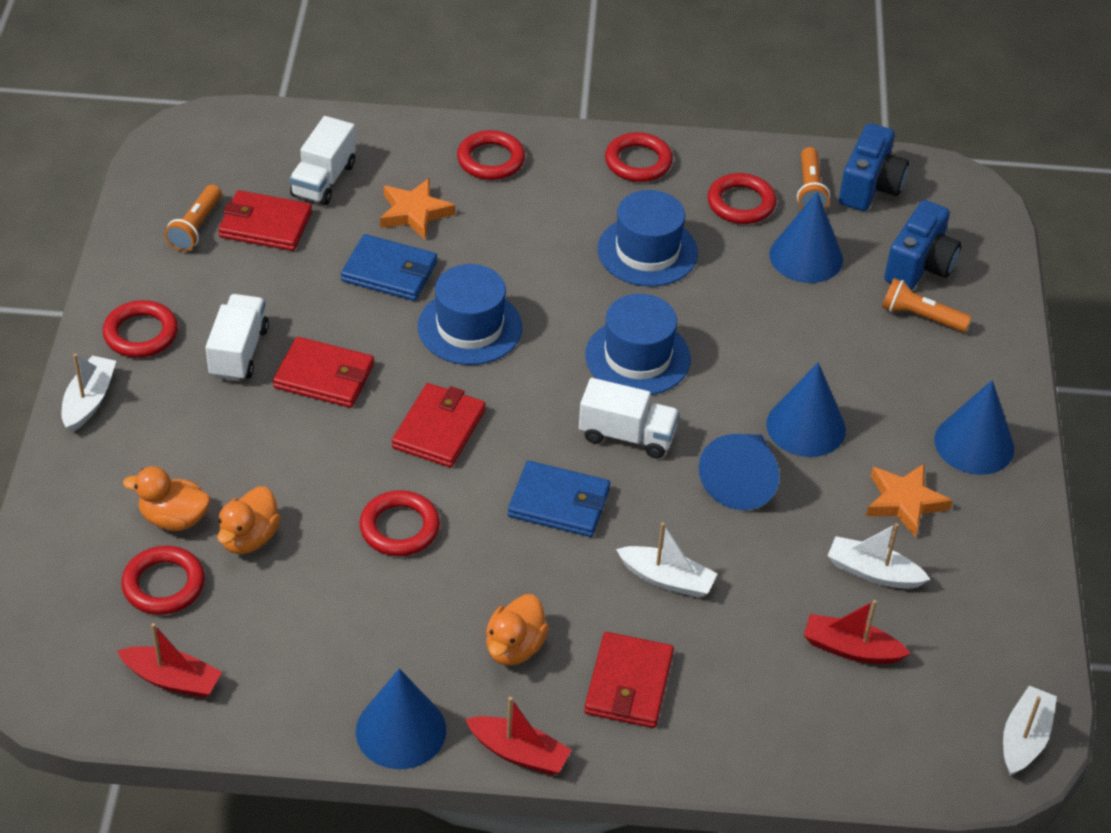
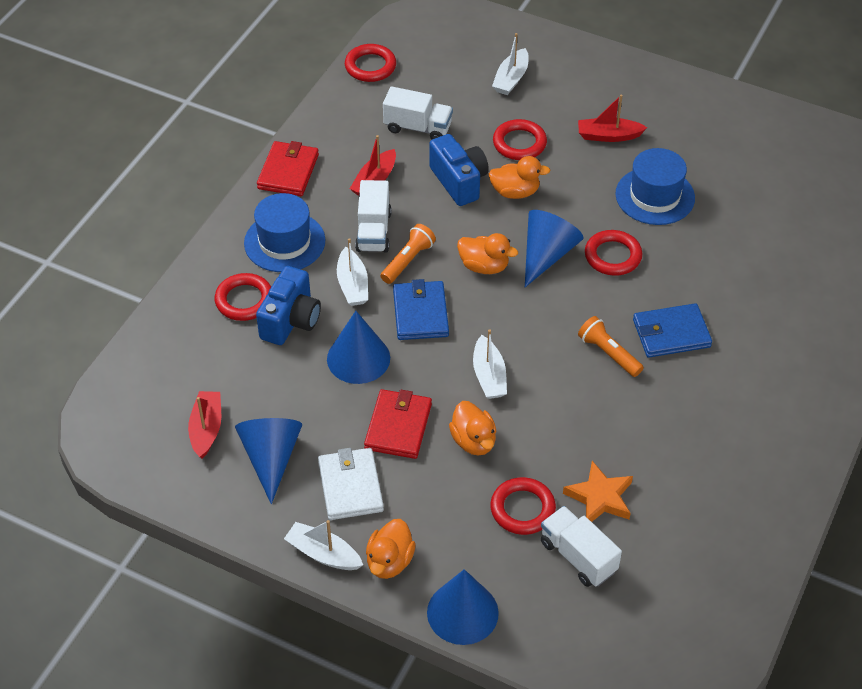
blue cone: [356,668,446,769] [699,434,780,510] [766,362,846,457] [769,192,843,283] [935,380,1014,475] = 5 -> [235,418,302,504] [327,311,390,384] [427,569,499,645] [525,210,584,287] = 4
blue hat: [418,264,522,365] [585,294,691,395] [598,190,698,287] = 3 -> [244,193,325,272] [616,148,695,225] = 2
orange duck: [123,466,210,531] [217,486,281,554] [486,594,549,666] = 3 -> [366,519,416,579] [449,401,496,456] [457,233,518,274] [489,156,551,199] = 4
orange flashlight: [165,185,222,252] [797,147,830,209] [882,278,972,332] = 3 -> [380,224,436,284] [578,316,644,377] = 2
orange star: [380,178,455,240] [866,464,953,538] = 2 -> [563,461,633,522] = 1
red ring: [103,300,178,358] [121,546,205,615] [360,490,440,556] [457,130,525,180] [605,132,673,182] [707,173,776,224] = 6 -> [215,273,271,321] [345,44,396,82] [490,477,556,535] [493,119,547,160] [585,230,642,276] = 5
red wallet: [218,190,312,251] [273,337,374,408] [392,383,486,468] [584,632,674,728] = 4 -> [257,141,319,196] [364,389,432,459] = 2
white wallet: none = 0 -> [318,448,384,520] = 1

